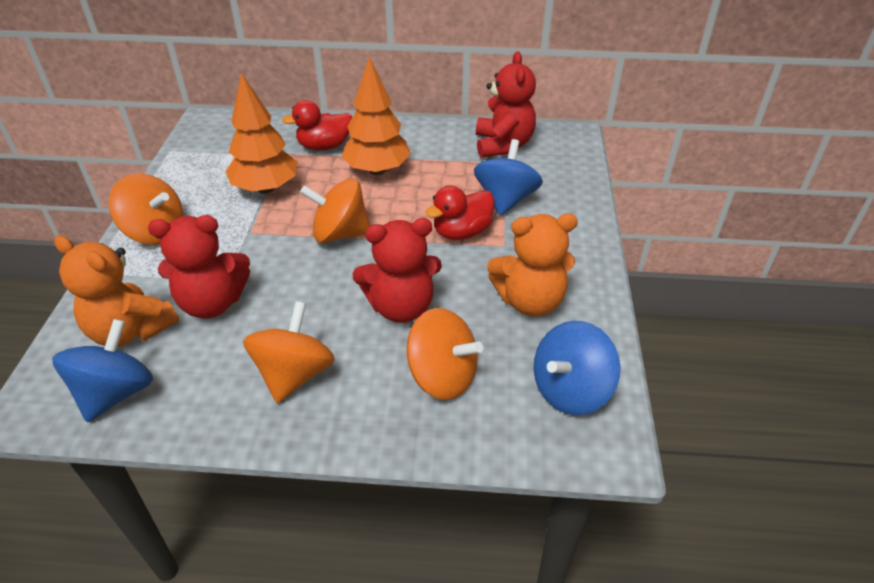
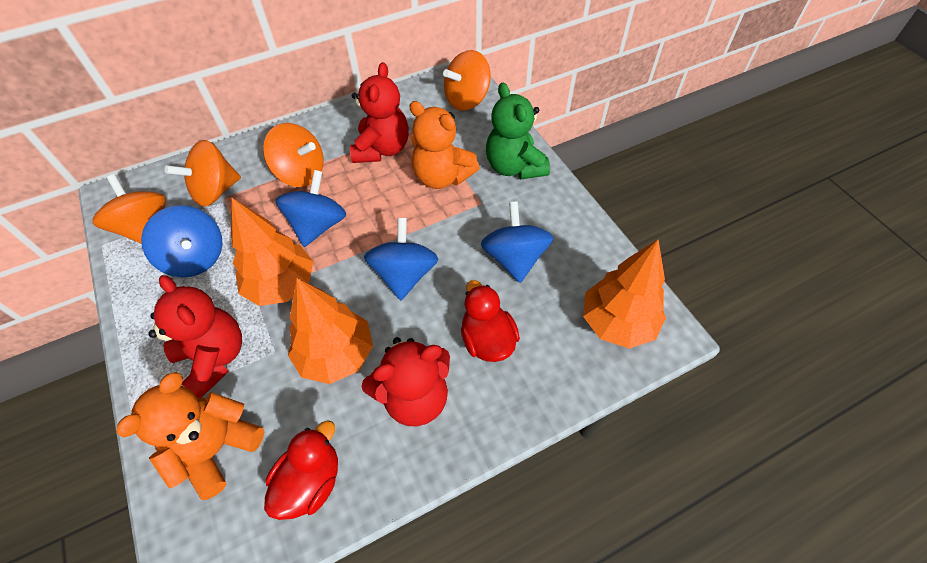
blue spinning top: [52,319,153,422] [474,139,543,216] [533,321,620,415] = 3 -> [141,206,222,277] [275,170,346,247] [364,218,438,300] [481,201,553,283] = 4
green teddy bear: none = 0 -> [486,83,550,179] = 1
orange tree: [226,73,297,194] [341,57,411,175] = 2 -> [231,198,313,306] [288,278,373,384] [583,240,666,349] = 3

